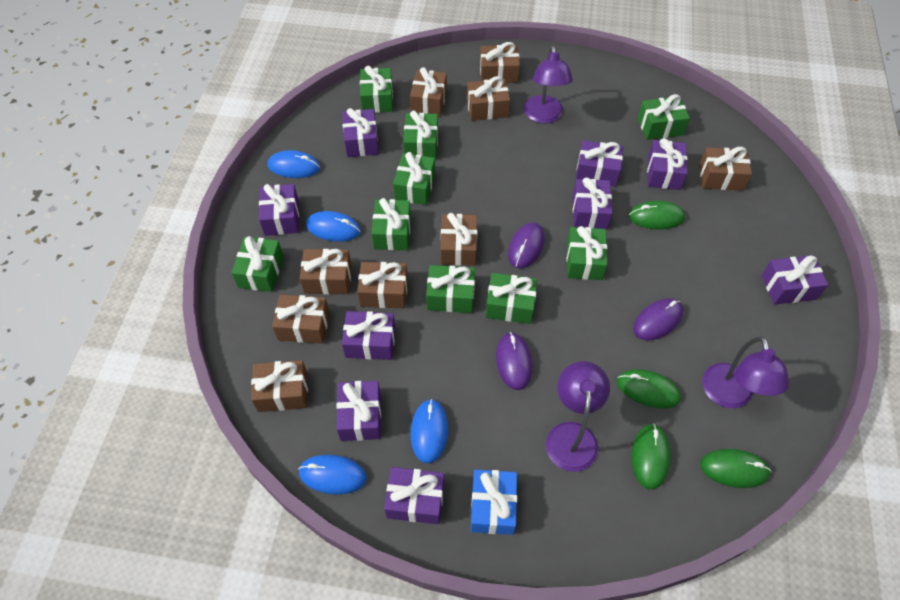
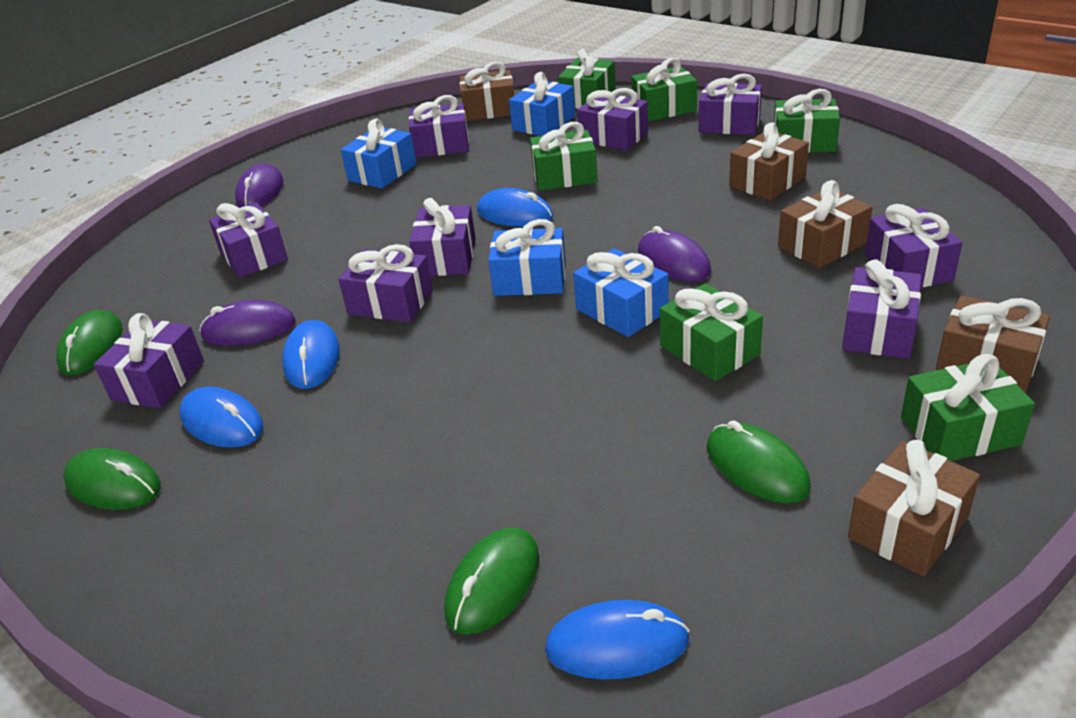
blue gift: [471,470,517,535] = 1 -> [341,119,417,188] [488,219,566,296] [509,72,575,136] [573,248,669,337] = 4
brown gift: [251,360,308,412] [272,294,330,344] [300,249,352,295] [357,262,408,308] [410,67,447,117] [440,213,477,266] [467,76,510,121] [480,42,520,83] [699,147,752,191] = 9 -> [460,62,514,121] [729,122,809,200] [778,180,872,268] [848,440,980,577] [936,295,1050,393] = 5
green gift: [231,236,284,292] [360,66,393,113] [372,198,411,250] [393,152,435,205] [403,111,438,160] [426,265,475,313] [486,273,537,324] [567,226,608,280] [638,94,690,140] = 9 -> [530,122,598,191] [558,49,616,109] [631,58,697,121] [660,283,763,381] [774,89,840,153] [901,354,1035,461] = 6
purple lamp: [524,46,573,124] [546,361,610,472] [702,337,790,408] = 3 -> none = 0

